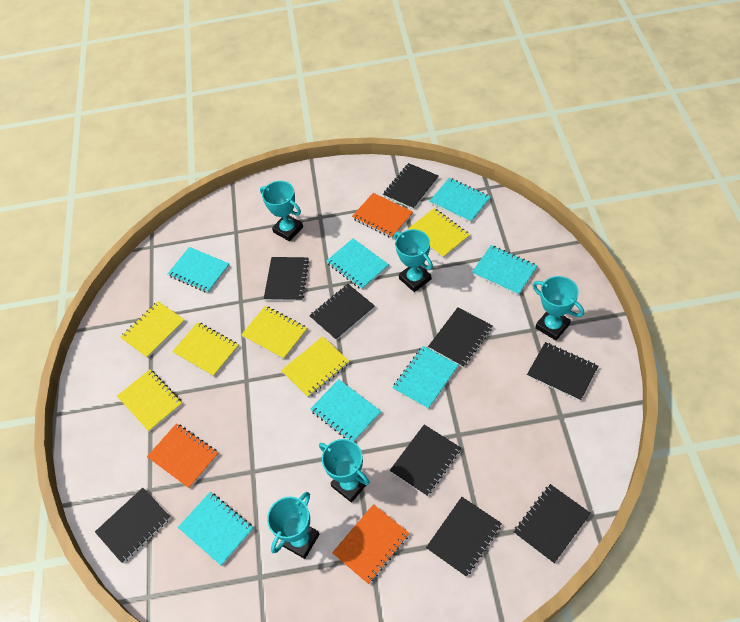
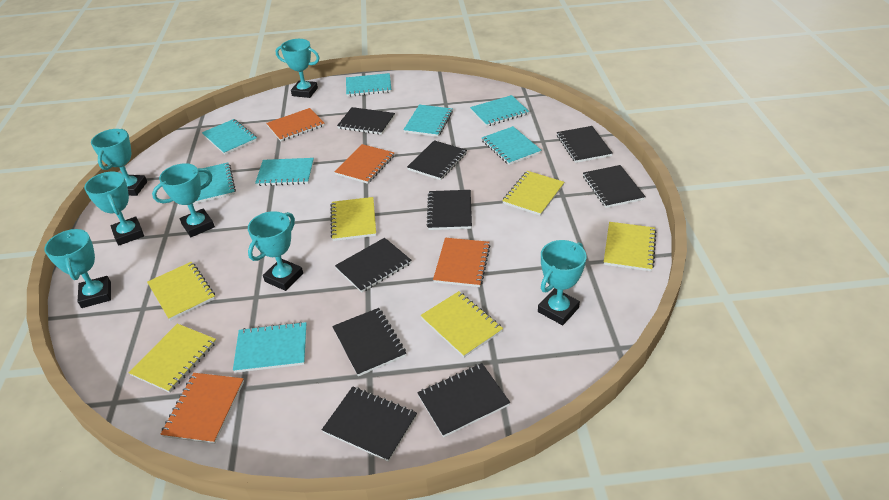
orange notebook: [147,423,219,489] [332,504,410,584] [352,193,413,238] = 3 -> [160,373,244,444] [266,108,325,141] [334,144,394,184] [433,238,491,287] = 4
turquoise notebook: [168,247,230,293] [178,492,254,566] [310,379,381,442] [327,238,389,290] [392,346,458,409] [430,178,490,223] [472,245,537,295] = 7 -> [194,163,236,204] [202,119,257,155] [233,322,307,373] [255,158,314,186] [346,73,391,97] [403,105,453,137] [470,95,529,127] [482,126,542,165] = 8
turquoise trophy: [260,181,303,241] [267,492,320,559] [319,439,370,503] [394,229,433,292] [533,276,584,341] = 5 -> [44,229,111,308] [84,172,144,246] [91,129,147,196] [152,163,215,237] [248,211,303,291] [276,39,320,98] [538,240,586,325] = 7

